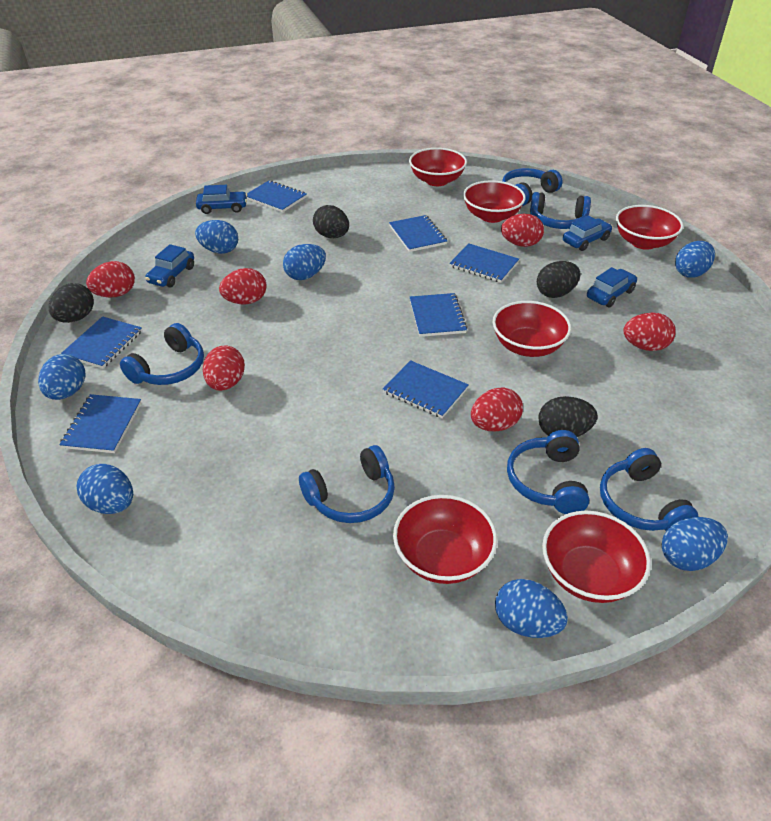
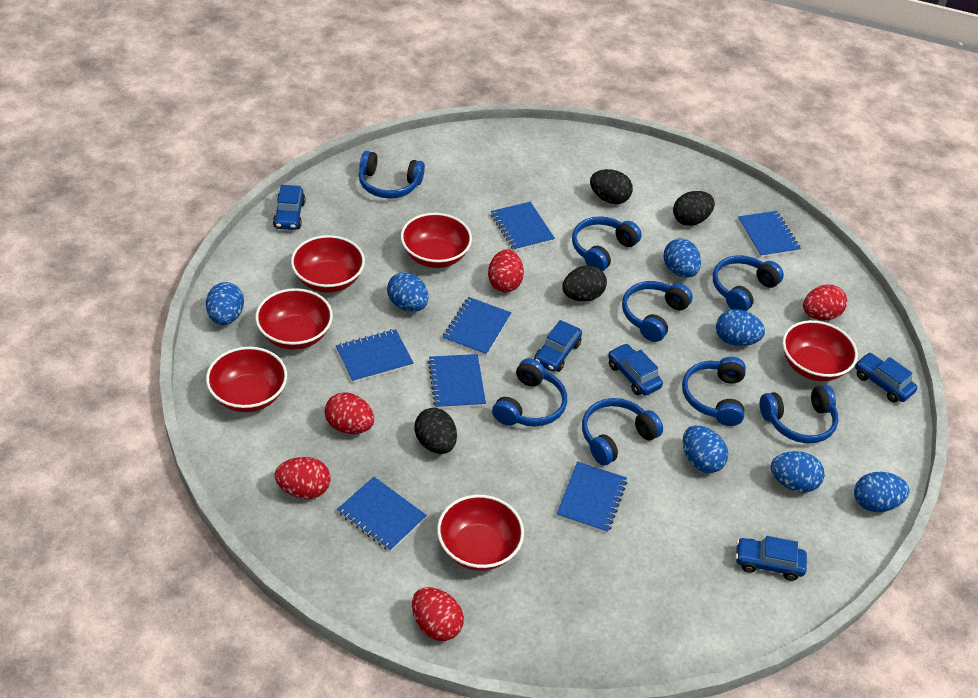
blue car: [145,244,194,287] [196,185,247,214] [563,215,612,251] [587,267,637,308] = 4 -> [273,185,305,230] [534,320,582,372] [608,343,663,396] [735,536,807,581] [855,352,917,403] = 5
blue headphones: [120,323,204,385] [299,445,395,523] [502,168,563,206] [507,430,589,514] [530,192,591,229] [600,448,699,531] = 6 -> [359,151,425,198] [492,358,567,427] [572,216,642,271] [582,398,663,465] [622,281,693,342] [682,357,746,426] [713,255,784,311] [760,385,838,443] = 8
red egg: [86,261,135,298] [203,345,245,391] [219,268,267,304] [471,387,523,431] [501,214,544,247] [623,313,676,351] = 6 -> [274,457,330,499] [325,392,374,434] [412,587,464,641] [488,249,524,293] [803,285,847,320] = 5

